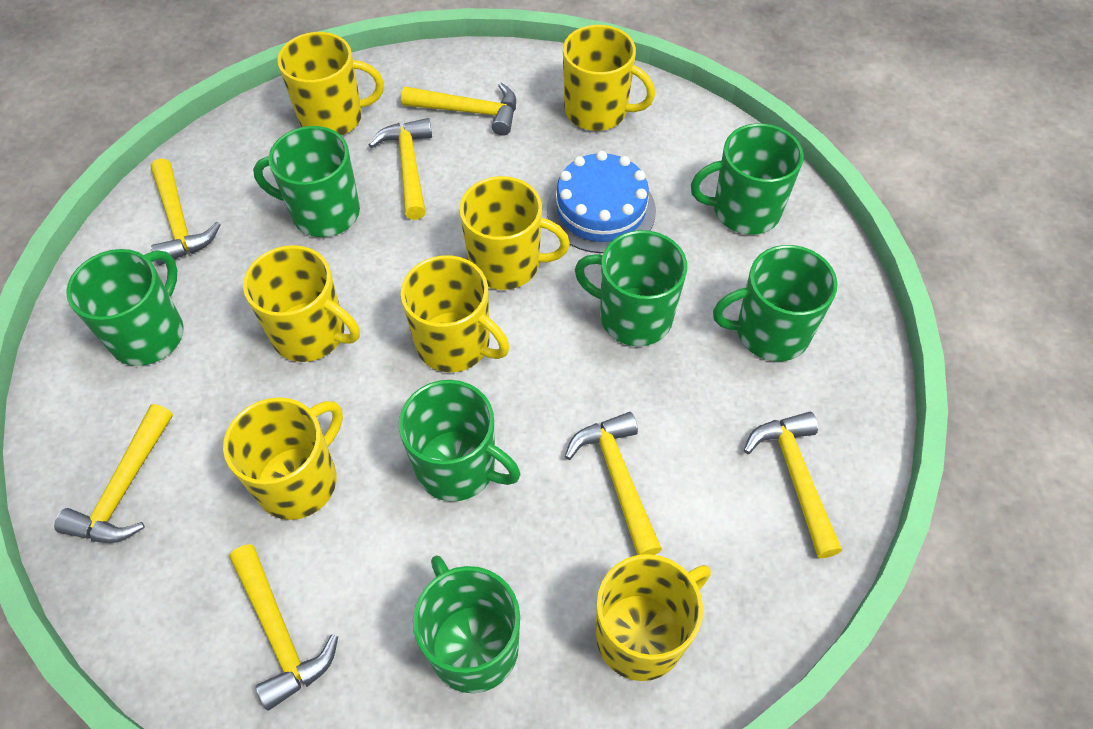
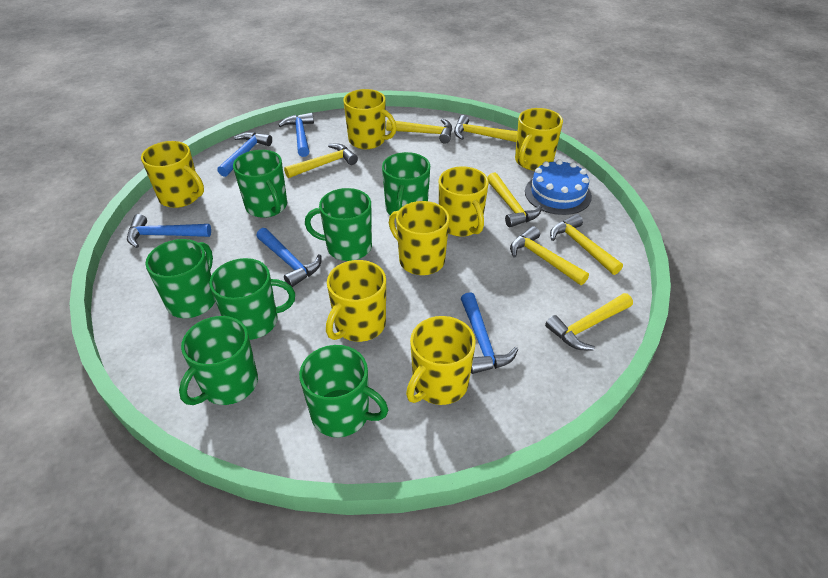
blue hammer: none = 0 -> [127,214,211,248] [217,132,272,177] [256,228,321,287] [278,113,314,157] [461,292,518,374] = 5

